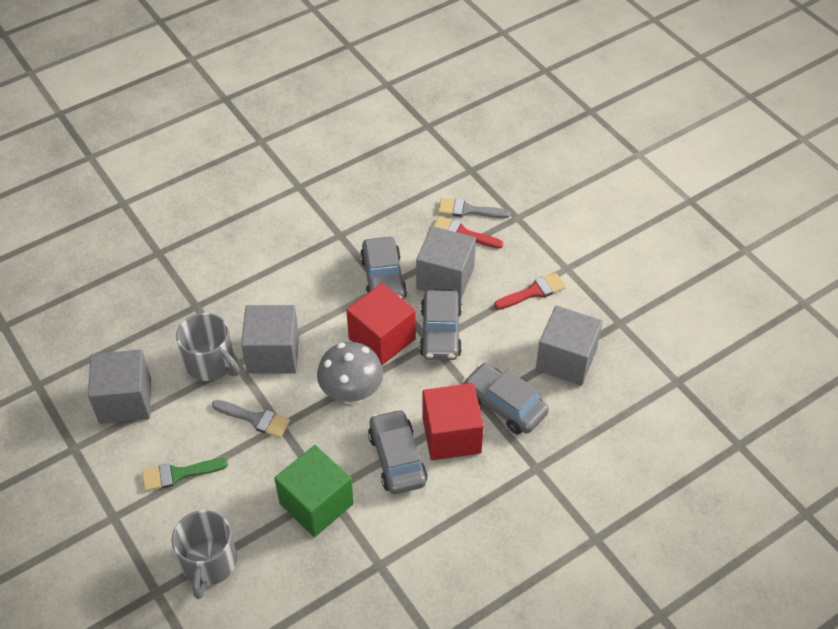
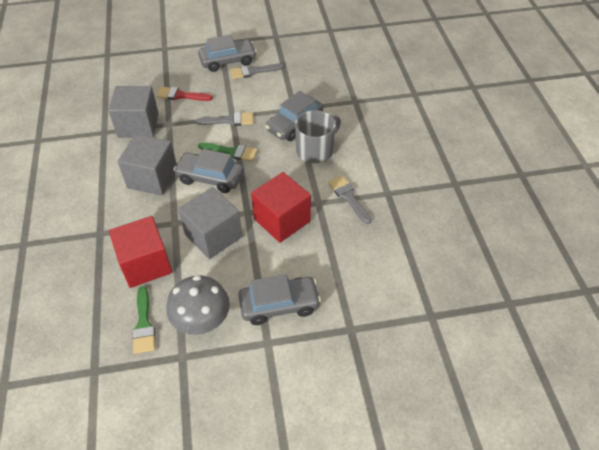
green brush: [142,458,228,491] = 1 -> [132,286,155,354] [198,142,258,162] = 2
green cube: [274,445,354,537] = 1 -> none = 0
grey brush: [212,400,290,438] [438,198,511,218] = 2 -> [196,112,253,126] [230,64,284,79] [328,176,372,224] = 3
grey cube: [88,350,151,424] [241,305,299,373] [416,226,476,300] [536,306,603,386] = 4 -> [108,86,159,138] [118,134,177,196] [178,187,242,259] = 3
grey mug: [172,510,237,599] [176,313,240,381] = 2 -> [295,110,341,163] = 1
red brush: [434,216,503,249] [494,273,566,310] = 2 -> [157,87,213,101] = 1

